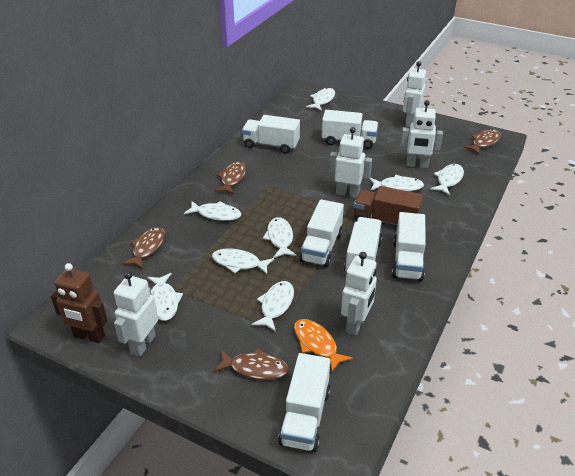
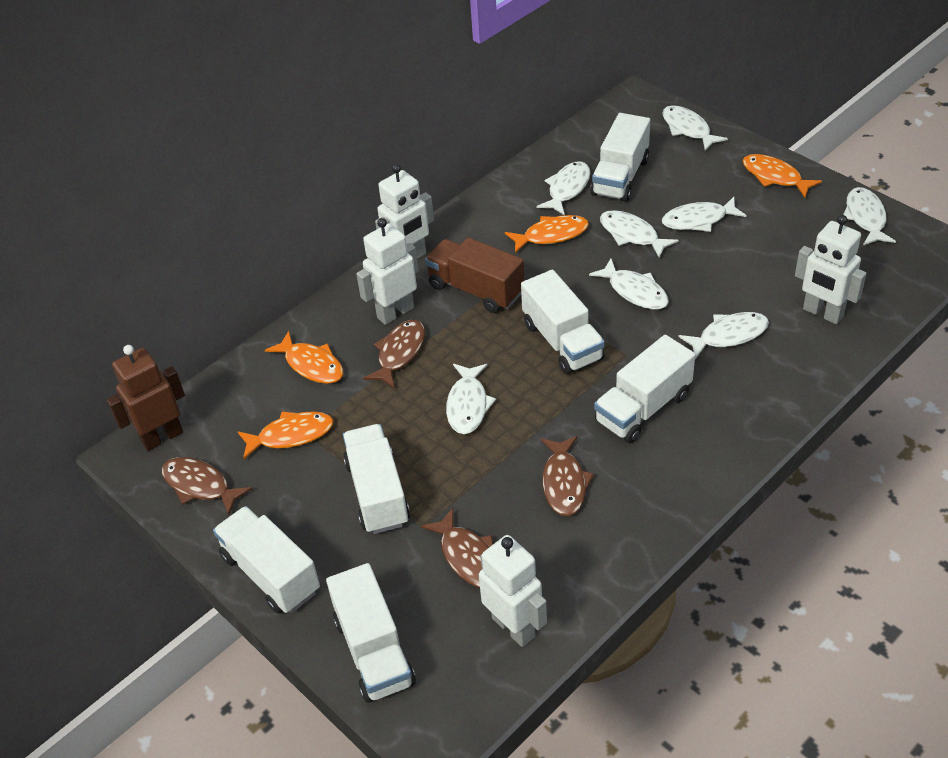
orange fish: [294,319,353,371] = 1 -> [238,411,333,460] [265,331,343,384] [505,215,589,253] [743,154,822,197] = 4
white robot: [114,272,158,357] [329,127,372,198] [341,252,377,336] [400,100,443,168] [403,61,426,127] = 5 -> [356,218,419,325] [375,164,434,259] [479,535,547,647] [795,215,867,324] = 4

